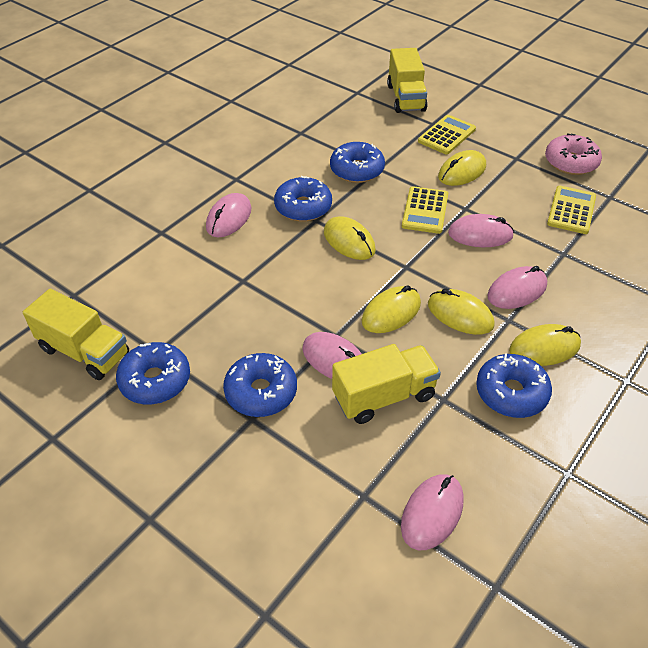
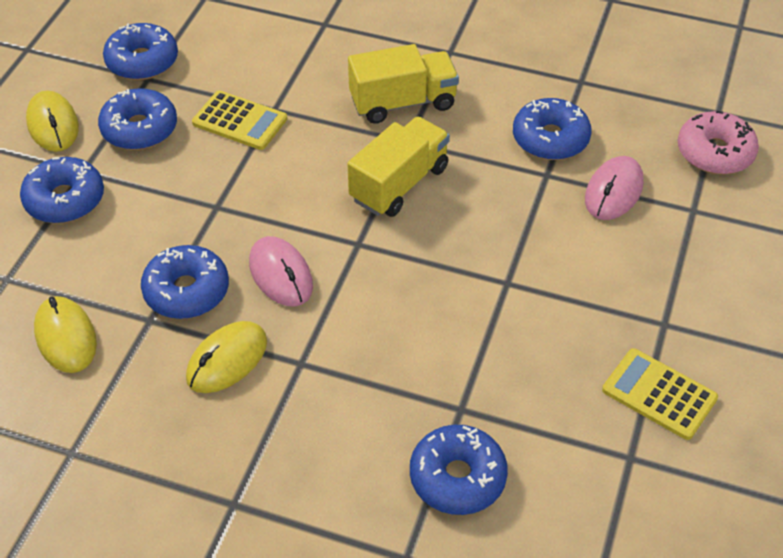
blue donut: [116,342,190,404] [223,353,297,417] [274,176,332,222] [330,142,385,183] [476,353,552,418] = 5 -> [20,157,104,223] [98,88,177,150] [103,23,178,80] [141,245,229,319] [410,425,508,515] [513,98,592,160] = 6
pink mouse: [206,193,251,238] [302,332,361,379] [401,474,464,550] [448,214,514,247] [487,266,547,309] = 5 -> [249,236,313,307] [585,156,644,220] = 2
yellow calculator: [402,186,448,234] [418,115,476,154] [547,186,596,234] = 3 -> [192,90,287,150] [602,348,718,440] = 2
yellow mouse: [324,216,376,260] [361,285,421,333] [428,288,495,335] [438,150,486,186] [509,324,581,366] = 5 -> [26,91,79,152] [34,296,97,373] [186,321,267,393] = 3
yellow truck: [23,289,129,380] [332,344,441,424] [387,48,428,113] = 3 -> [347,117,450,217] [348,44,459,124] = 2

